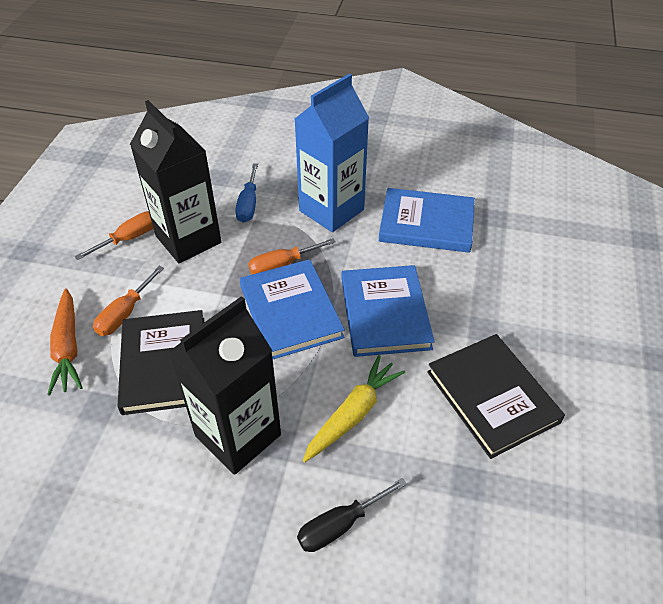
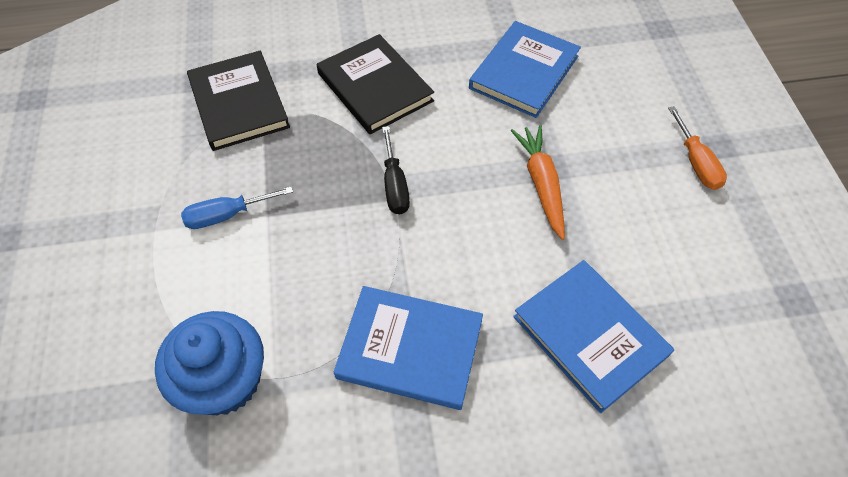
black carton: [130,100,221,263] [168,296,281,475] = 2 -> none = 0
blue carton: [295,74,369,232] = 1 -> none = 0
blue cupcake: none = 0 -> [155,311,264,415] = 1
orange screwdriver: [75,211,153,260] [93,266,164,336] [248,238,336,274] = 3 -> [668,106,727,190] = 1
yellow carrot: [303,355,405,462] = 1 -> none = 0

